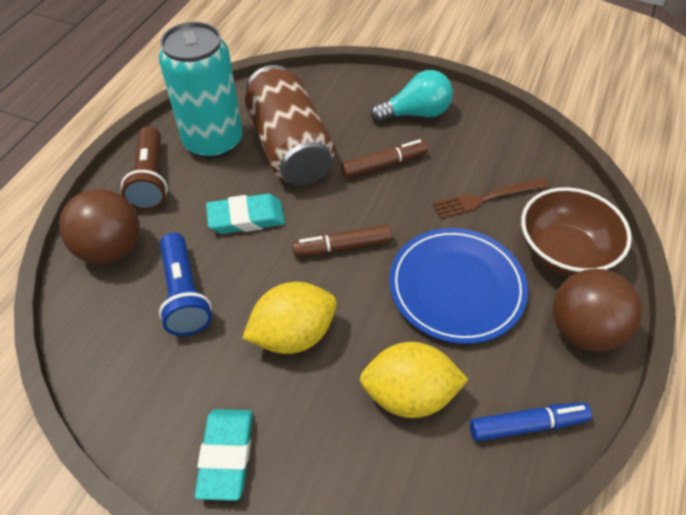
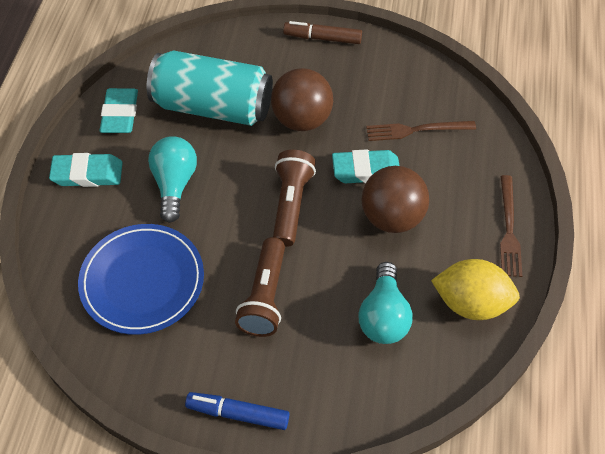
blue flashlight: [159,233,212,336] = 1 -> none = 0
brown bowl: [521,187,632,277] = 1 -> none = 0
brown can: [245,65,335,186] = 1 -> none = 0
brown flashlight: [121,126,168,210] = 1 -> [235,237,285,337] [273,150,316,247] = 2
brown fork: [433,178,549,219] = 1 -> [366,121,476,141] [500,175,522,277] = 2
brown marker: [292,224,392,257] [341,139,428,179] = 2 -> [283,21,362,44] = 1
turquoise eraser: [195,409,253,501] [206,194,285,234] = 2 -> [49,153,123,187] [99,88,138,133] [332,149,399,183] = 3
turquoise light bulb: [370,70,453,122] = 1 -> [148,136,197,223] [359,262,413,344] = 2
yellow lemon: [242,282,337,354] [360,342,469,418] = 2 -> [431,259,520,320] = 1

